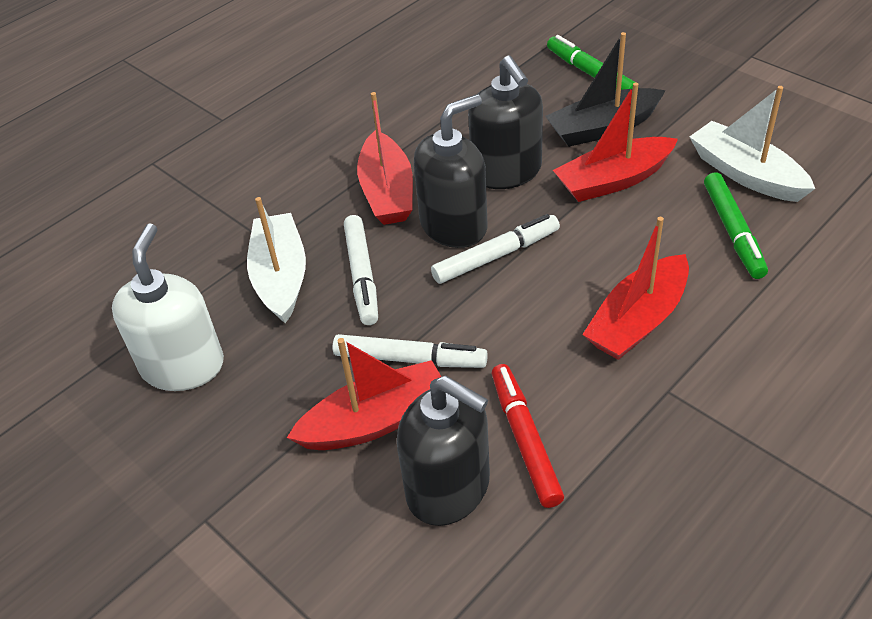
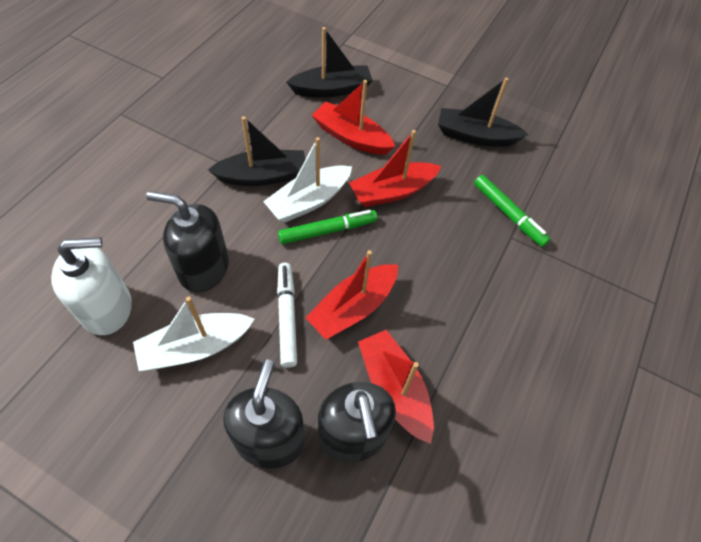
black boat: [545,32,666,147] = 1 -> [208,116,305,186] [286,27,373,98] [438,78,528,147] = 3
red marker: [492,364,564,508] = 1 -> none = 0
white marker: [333,334,488,368] [344,215,378,325] [431,214,560,284] = 3 -> [277,263,297,368] = 1

